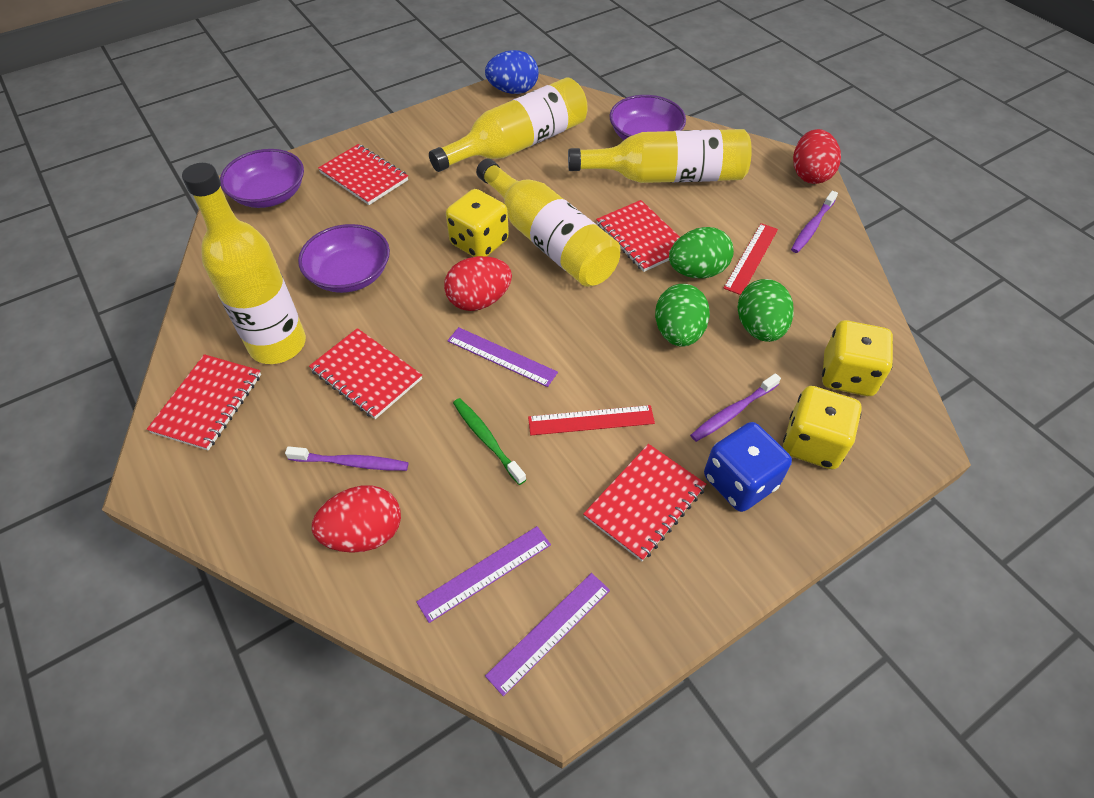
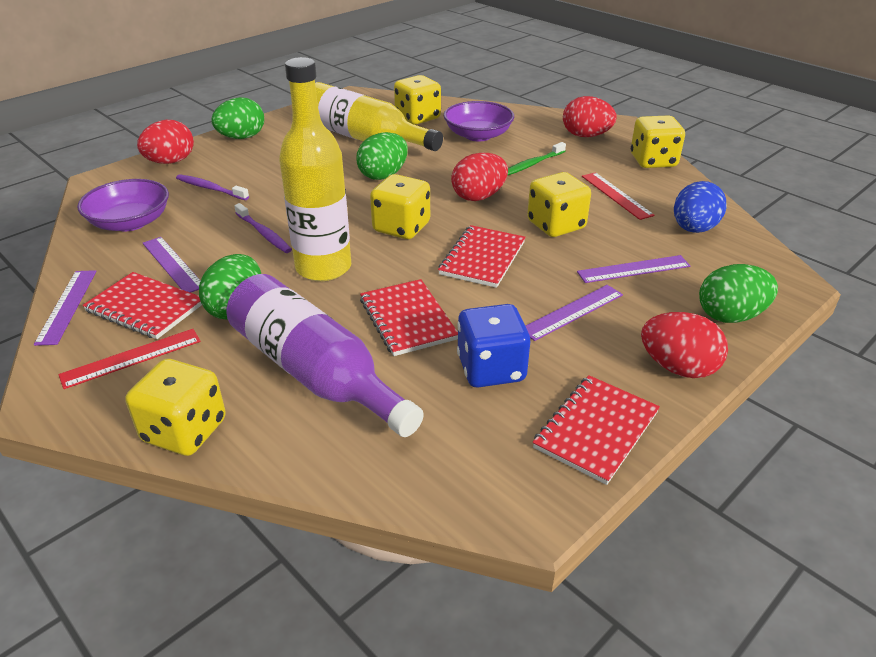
green egg: [655,284,710,347] [669,227,734,278] [738,279,794,342] = 3 -> [199,254,261,319] [211,97,264,139] [356,132,408,180] [699,264,778,323] = 4
purple bottle: none = 0 -> [226,274,424,437] = 1
purple bowl: [220,149,304,208] [298,224,390,293] [610,95,686,140] = 3 -> [77,179,169,231] [444,101,514,142] = 2
purple ruler: [416,526,551,623] [447,327,558,387] [485,573,610,696] = 3 -> [34,270,96,346] [143,237,201,293] [526,285,623,341] [577,255,691,283] = 4
purple toothbrush: [285,446,408,471] [690,373,781,442] [791,191,838,253] = 3 -> [176,174,249,200] [234,203,292,253] = 2
red egg: [312,485,401,553] [444,256,512,311] [793,129,841,184] = 3 -> [137,120,194,164] [451,153,508,201] [563,96,617,137] [641,312,728,378] = 4
red notebook: [147,354,261,451] [309,328,422,419] [318,144,408,205] [583,444,706,561] [596,200,680,272] = 5 -> [82,272,202,339] [360,279,458,356] [438,225,526,288] [533,375,660,485] = 4
yellow bottle: [182,163,306,364] [429,77,588,172] [476,158,621,287] [568,129,752,183] = 4 -> [279,57,351,281] [315,82,443,151] = 2
yellow dice: [446,189,509,257] [783,386,862,470] [822,320,893,396] = 3 -> [125,359,226,456] [370,174,430,239] [394,75,441,124] [527,172,591,237] [631,115,685,168] = 5

